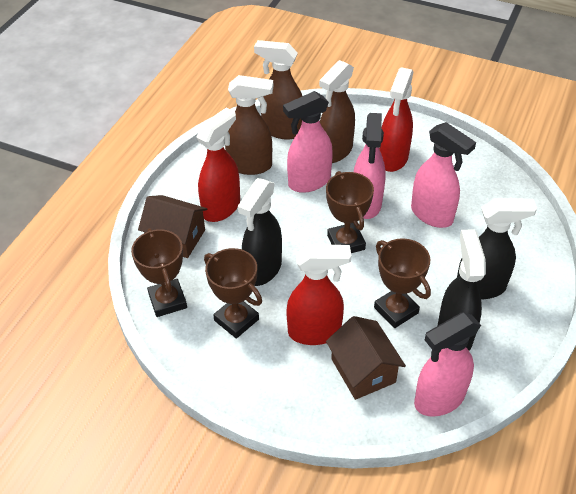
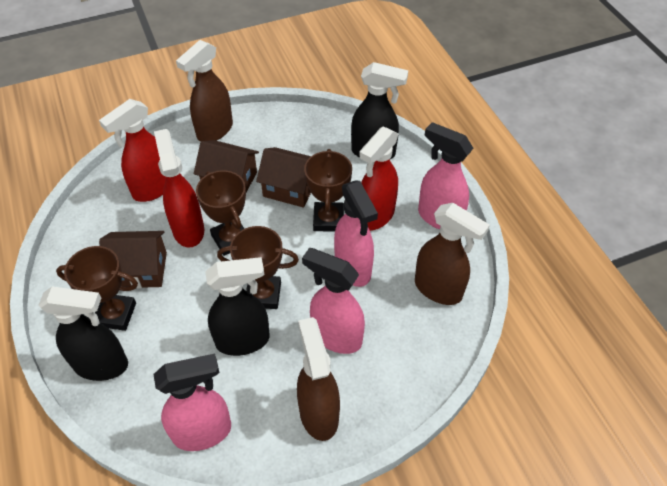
brown house: [138,195,207,258] [326,316,406,400] = 2 -> [99,231,167,288] [194,140,259,192] [256,147,311,208] = 3

